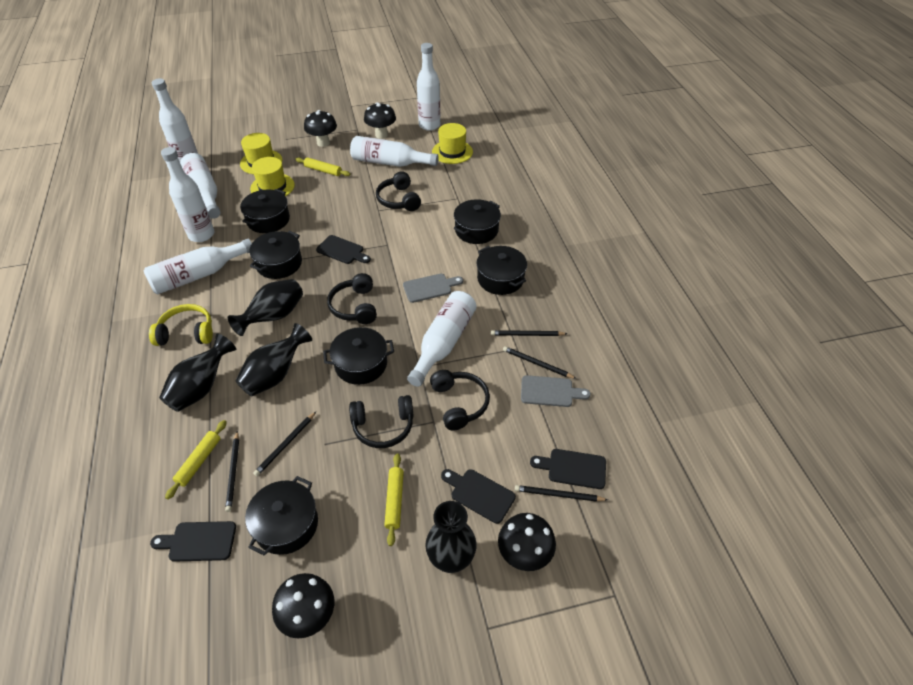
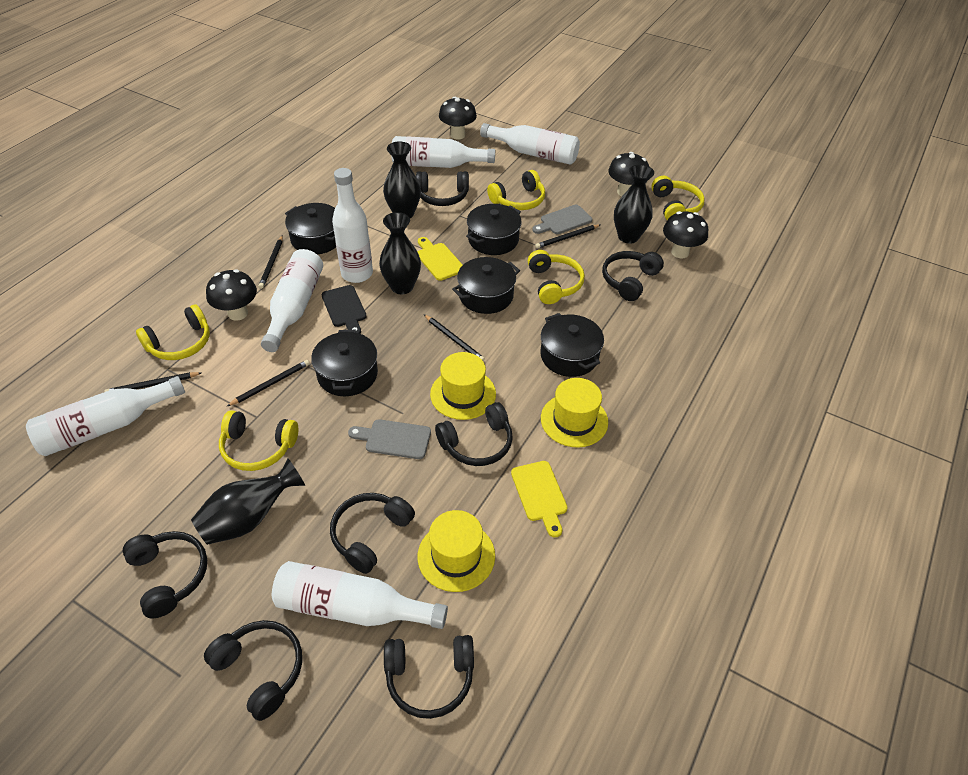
black cutting board: [150,521,236,562] [316,235,371,264] [441,469,516,524] [530,449,606,489] = 4 -> [322,285,367,334] = 1
black headphones: [327,273,377,324] [349,395,414,448] [376,171,421,211] [430,370,490,431] = 4 -> [122,531,207,618] [204,620,302,721] [330,493,415,574] [384,635,474,719] [416,171,469,206] [435,402,513,466] [602,251,664,301] = 7
black pot: [240,189,290,233] [245,476,318,555] [249,231,302,279] [323,327,394,385] [454,199,501,244] [476,246,527,295] = 6 -> [285,203,336,254] [311,330,378,396] [452,257,520,314] [466,204,521,255] [540,313,604,377] = 5
white bottle: [144,238,252,294] [152,78,198,162] [161,147,214,242] [180,153,221,219] [350,136,439,167] [407,291,477,387] [417,43,440,131] = 7 -> [26,376,185,456] [261,249,323,352] [272,561,448,629] [332,168,373,283] [391,136,495,168] [480,123,580,165] = 6
yellow cutting board: none = 0 -> [417,237,463,281] [511,461,568,537] = 2
yellow headphones: [149,304,213,346] = 1 -> [136,304,210,360] [219,410,298,471] [487,170,545,210] [528,250,585,304] [651,176,705,220] = 5
yellow rolling pin: [165,420,227,500] [295,157,350,176] [384,453,404,546] = 3 -> none = 0

